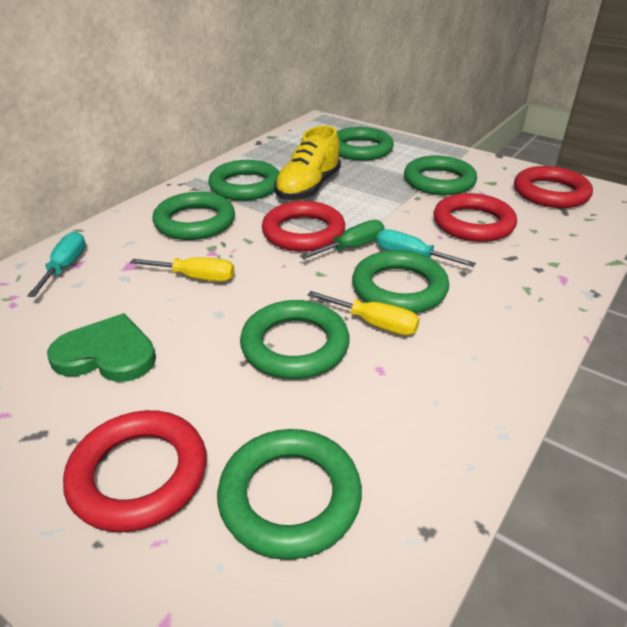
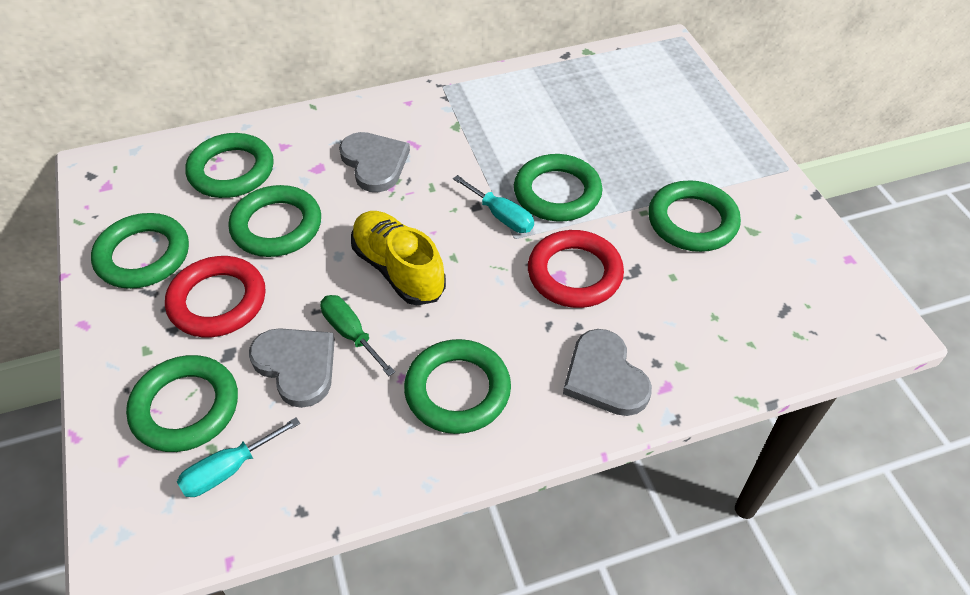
green heart: [47,313,156,382] = 1 -> none = 0
grey heart: none = 0 -> [249,328,335,408] [339,132,410,192] [563,329,652,416] = 3
red ring: [63,410,207,532] [262,201,345,252] [434,193,517,242] [514,166,593,208] = 4 -> [165,256,265,337] [528,230,624,308] = 2
yellow screwdriver: [130,257,235,282] [307,291,420,335] = 2 -> none = 0

